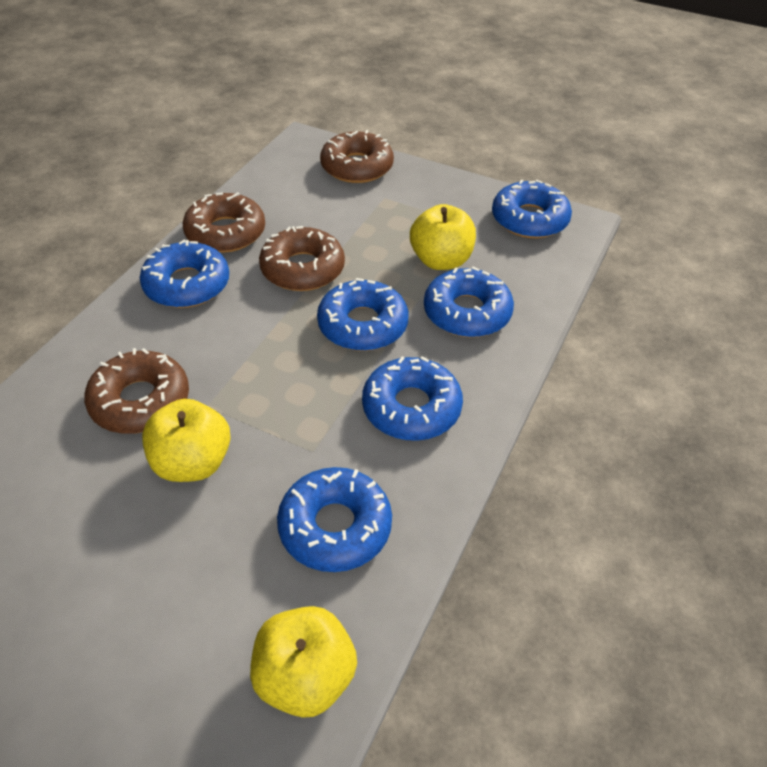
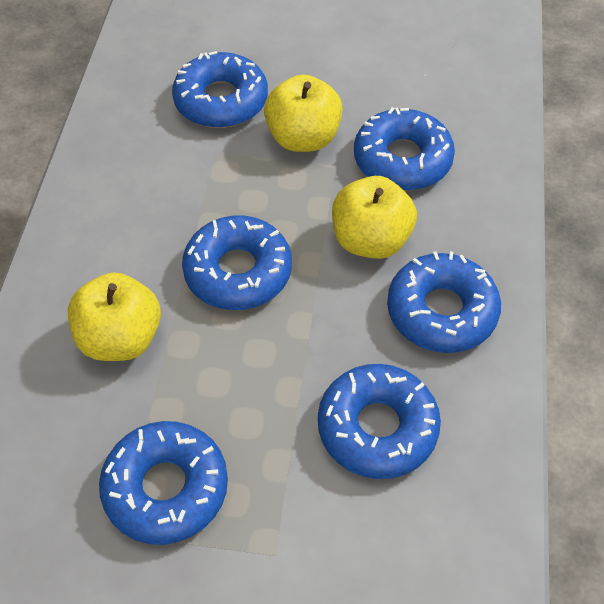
brown donut: [84,348,189,434] [183,193,265,253] [259,226,345,291] [320,130,394,183] = 4 -> none = 0

